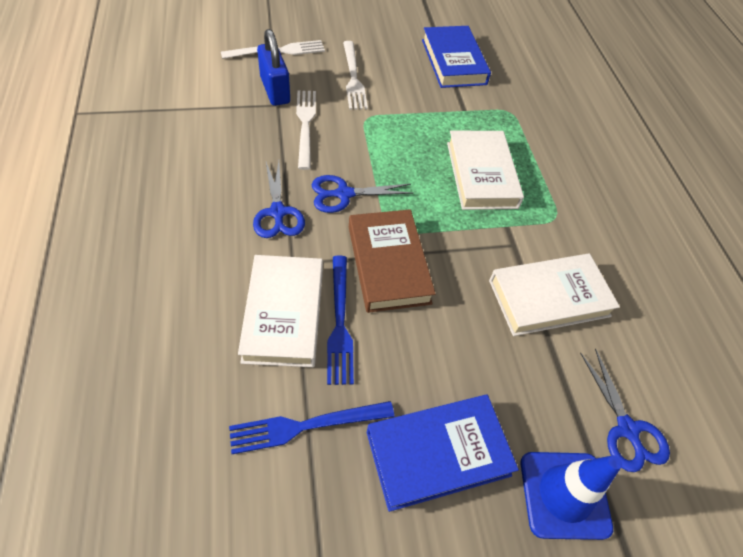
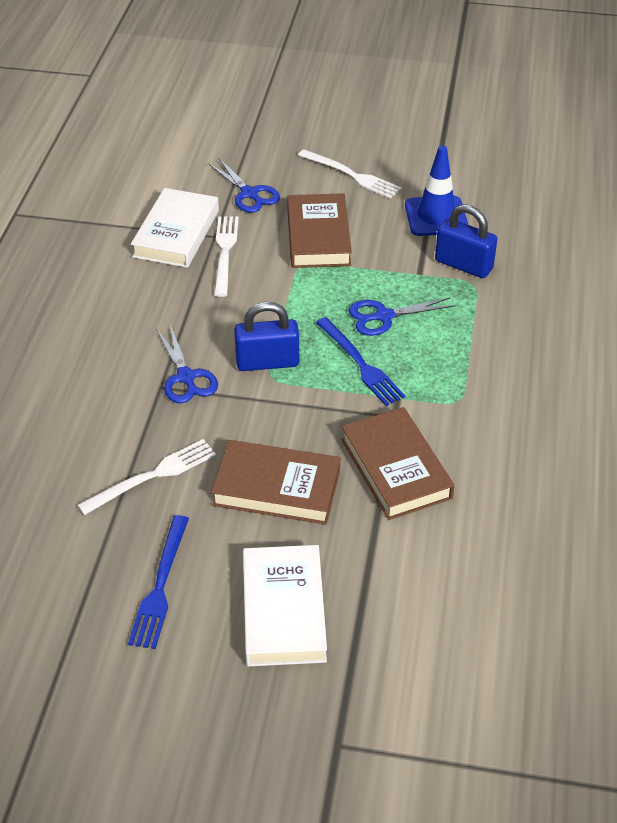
blue book: [367,395,519,512] [422,26,491,88] = 2 -> none = 0
blue padlock: [257,29,290,106] = 1 -> [234,302,299,371] [435,204,497,278] = 2
brown book: [349,209,436,313] = 1 -> [211,440,340,525] [287,193,352,268] [341,407,454,520] = 3
white book: [238,255,323,367] [447,131,524,210] [489,254,620,336] = 3 -> [131,188,219,268] [243,545,327,667] = 2

